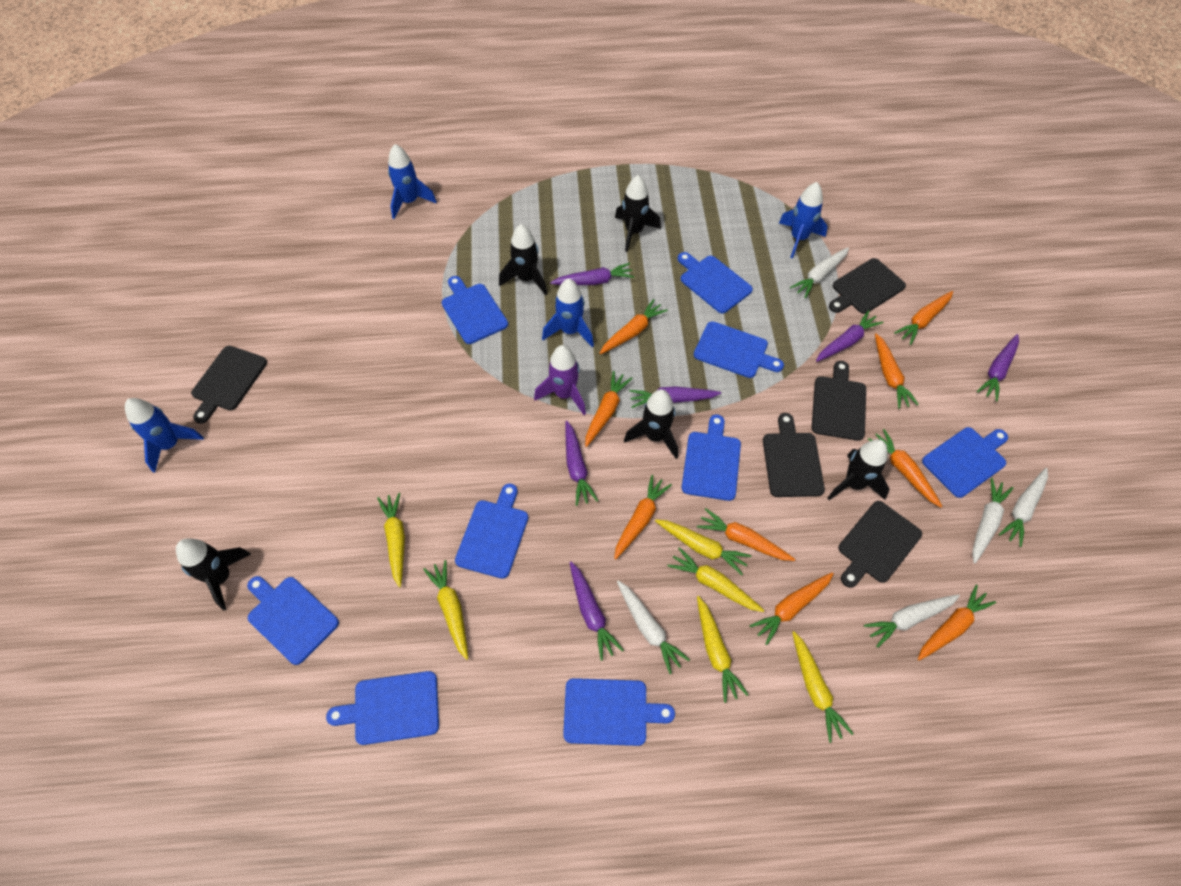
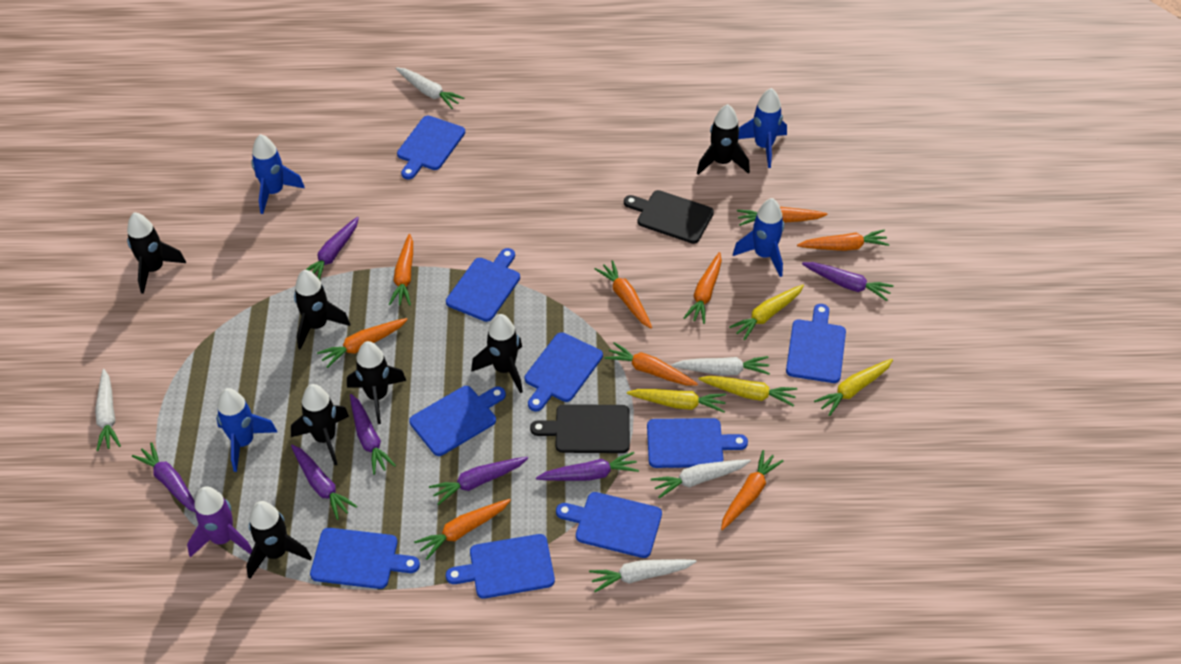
black cutting board: [191,346,267,424] [763,413,825,497] [812,361,866,441] [829,258,906,314] [839,501,922,588] = 5 -> [530,404,630,453] [624,190,714,244] = 2
black rocket: [176,538,251,611] [499,224,547,295] [615,175,661,252] [624,389,678,459] [827,439,889,500] = 5 -> [127,212,186,294] [246,501,312,579] [291,384,349,465] [294,270,350,350] [347,341,406,424] [471,314,523,393] [697,104,750,175] = 7
purple carrot: [550,263,634,285] [565,421,598,506] [570,562,624,661] [629,386,721,408] [816,310,884,362] [977,334,1019,401] = 6 -> [132,442,195,512] [291,445,357,520] [306,217,359,280] [350,394,396,475] [429,457,528,505] [536,452,639,481] [802,262,894,301] = 7
yellow carrot: [377,493,405,587] [423,560,468,660] [655,519,752,575] [667,547,764,612] [697,596,749,703] [792,631,854,743] = 6 -> [627,389,726,413] [698,376,797,407] [729,285,804,340] [814,359,893,416] = 4

